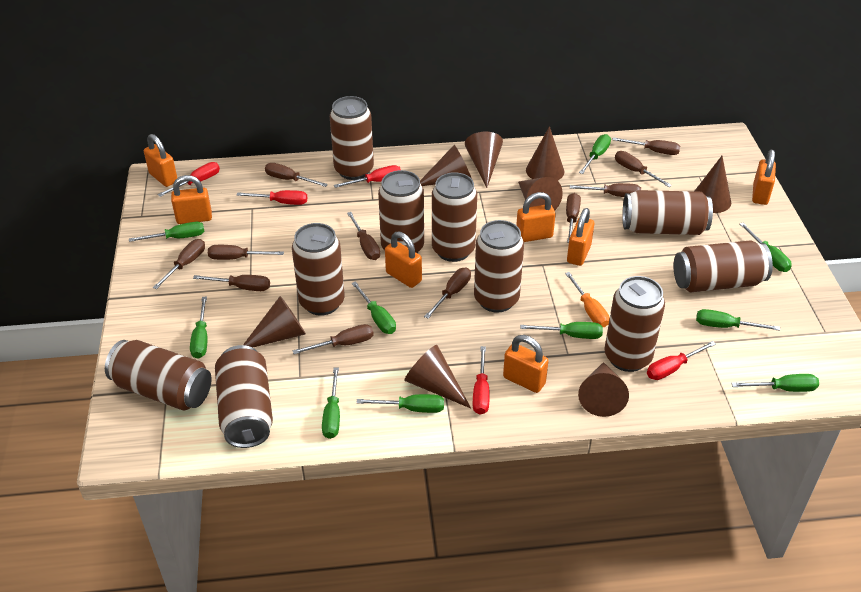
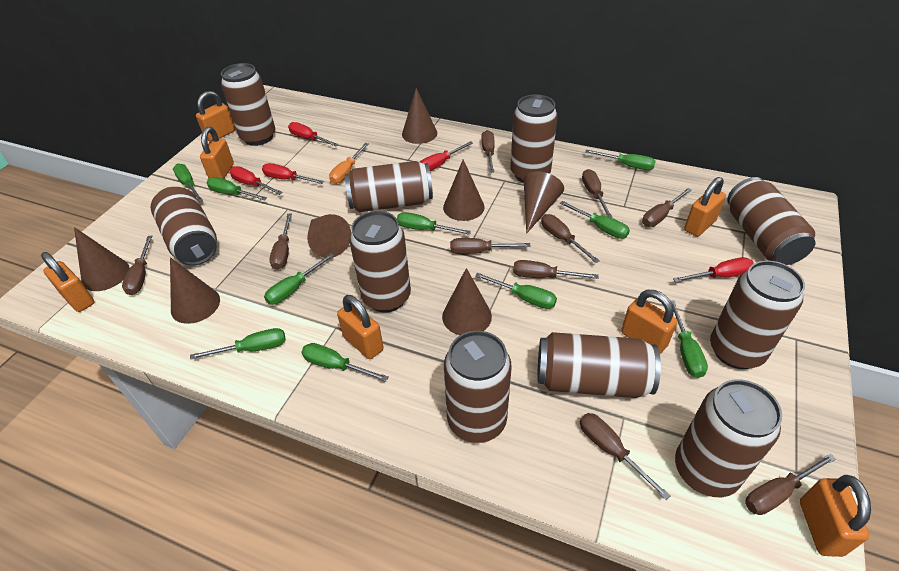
brown cone: [243,296,306,348] [404,345,471,408] [420,145,472,186] [465,132,503,188] [518,177,563,210] [526,126,564,181] [578,362,629,417] [695,156,731,213] = 8 -> [74,227,130,291] [170,257,220,324] [307,214,351,258] [402,88,437,144] [442,268,492,335] [443,159,484,221] [524,171,564,234] = 7
brown screwdriver: [153,239,205,289] [193,275,270,291] [208,245,284,260] [265,163,328,187] [292,324,374,354] [347,212,380,260] [424,268,471,319] [566,193,581,243] [570,183,641,197] [612,137,680,155] [615,151,672,187] = 11 -> [122,236,152,295] [269,214,292,270] [450,238,531,254] [481,130,495,173] [513,260,598,279] [541,214,600,263] [580,413,671,500] [582,169,613,218] [642,188,692,227] [745,453,836,515] = 10

